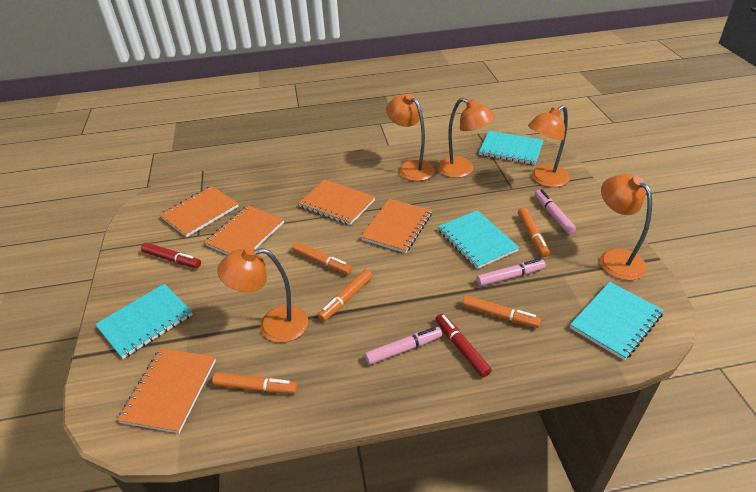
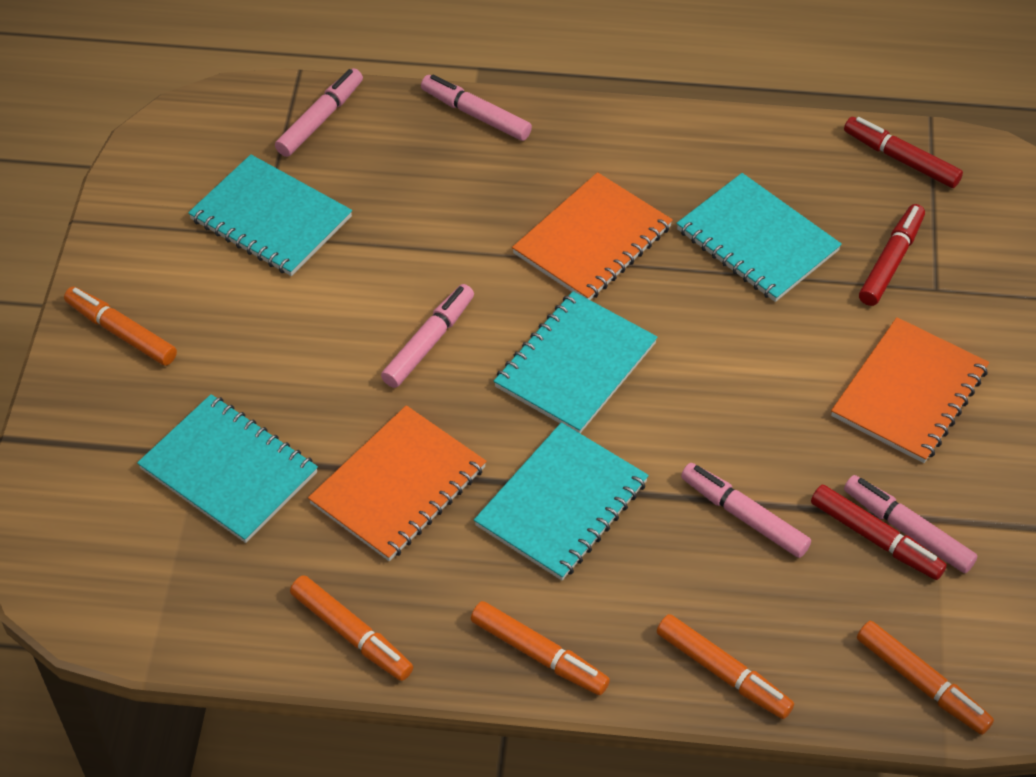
orange lamp: [217,247,308,343] [386,93,435,181] [437,98,495,178] [528,105,570,187] [600,174,652,280] = 5 -> none = 0
orange notebook: [117,348,216,433] [160,186,239,237] [204,205,284,255] [298,180,375,225] [361,199,432,253] = 5 -> [308,405,486,561] [512,172,673,300] [831,317,989,463] = 3
pink marker: [365,327,442,365] [476,258,546,286] [535,189,576,234] = 3 -> [275,68,363,157] [381,284,474,388] [421,75,532,141] [681,463,811,558] [844,475,978,573] = 5
red marker: [141,242,201,268] [436,314,492,377] = 2 -> [811,485,947,580] [844,117,963,188] [859,204,925,306] = 3
turquoise notebook: [95,284,193,359] [438,210,519,269] [479,131,544,165] [570,282,664,360] = 4 -> [137,394,318,543] [188,154,352,276] [474,422,649,580] [494,291,658,433] [676,173,842,302] = 5

